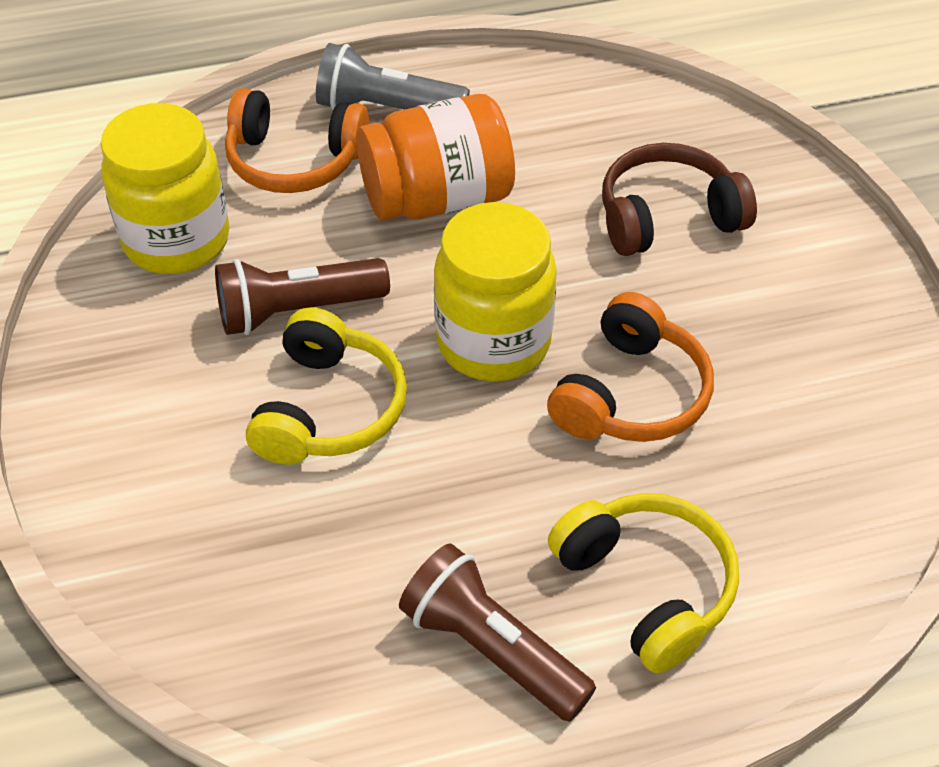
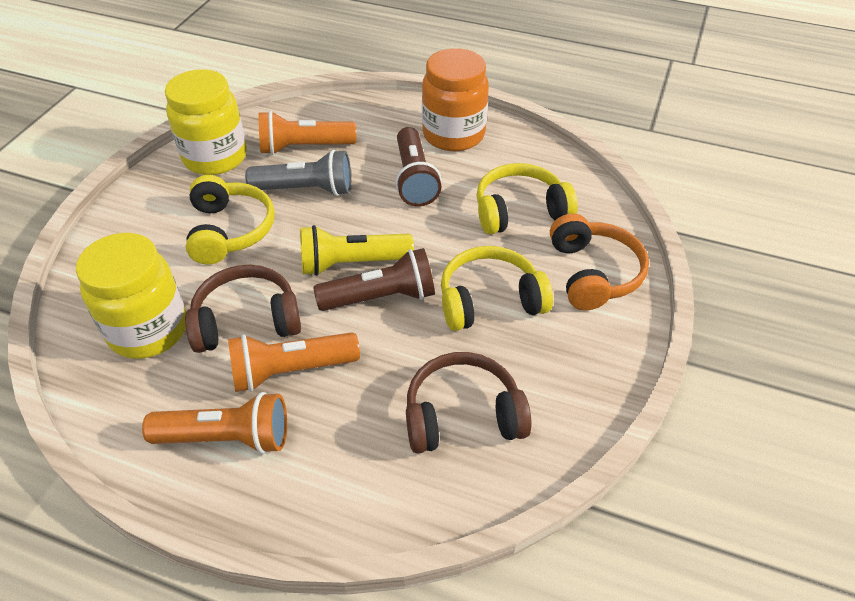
brown headphones: [602,143,757,256] = 1 -> [185,265,301,353] [406,352,531,454] = 2
orange flashlight: none = 0 -> [142,392,287,454] [228,332,360,392] [259,111,356,155] = 3
orange headphones: [225,88,369,193] [547,292,714,442] = 2 -> [550,214,649,310] = 1
yellow flashlight: none = 0 -> [300,225,414,276] = 1
yellow headphones: [246,307,407,465] [548,493,739,673] = 2 -> [186,175,275,264] [441,246,553,331] [477,163,578,235] = 3

